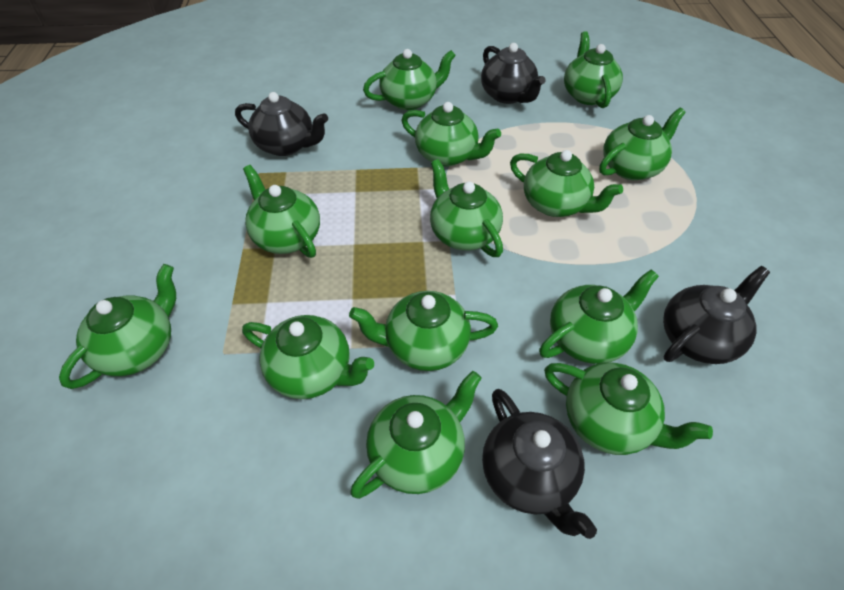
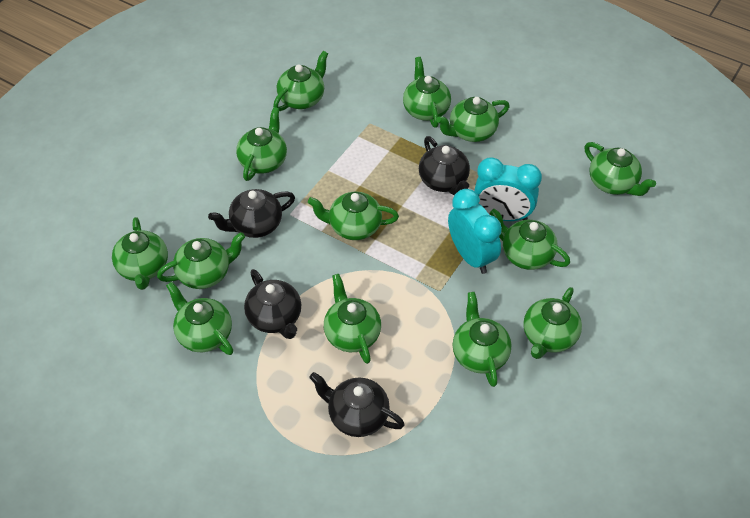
turquoise clock: none = 0 -> [448,189,502,274] [474,157,542,221] = 2

